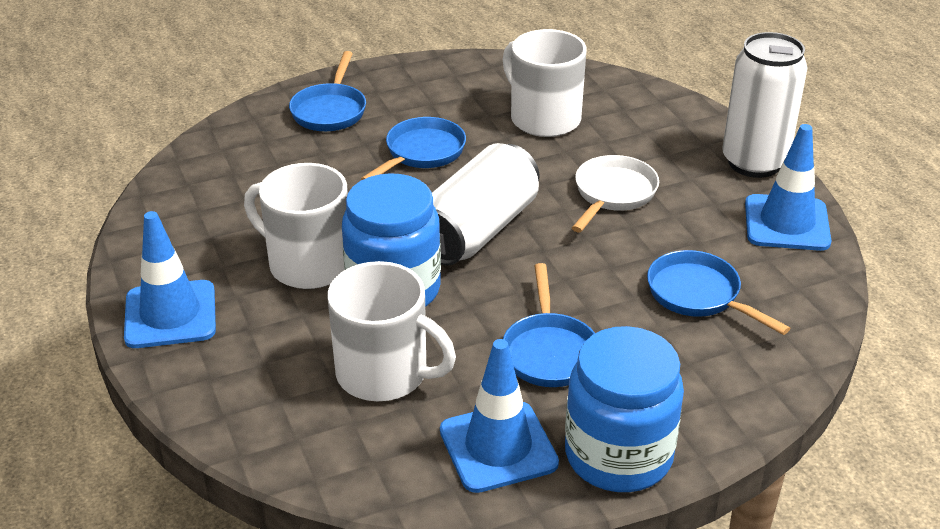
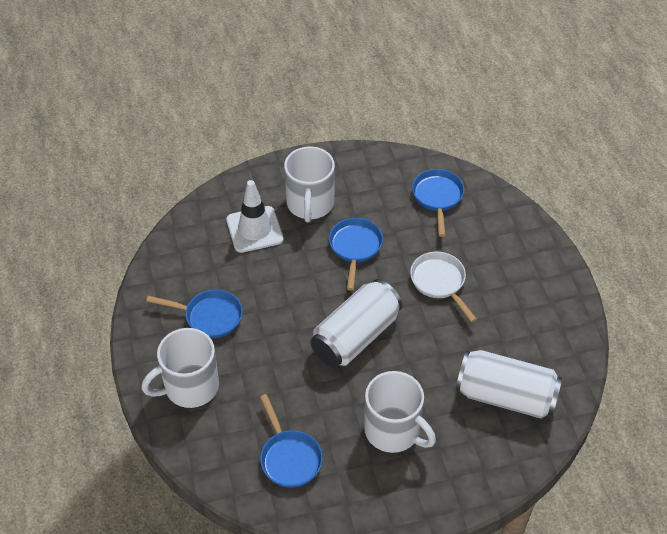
blue jar: [342,173,441,307] [565,326,684,492] = 2 -> none = 0
blue traffic cone: [124,211,216,348] [440,339,559,493] [745,124,831,251] = 3 -> none = 0
white traffic cone: none = 0 -> [226,180,284,253] = 1

